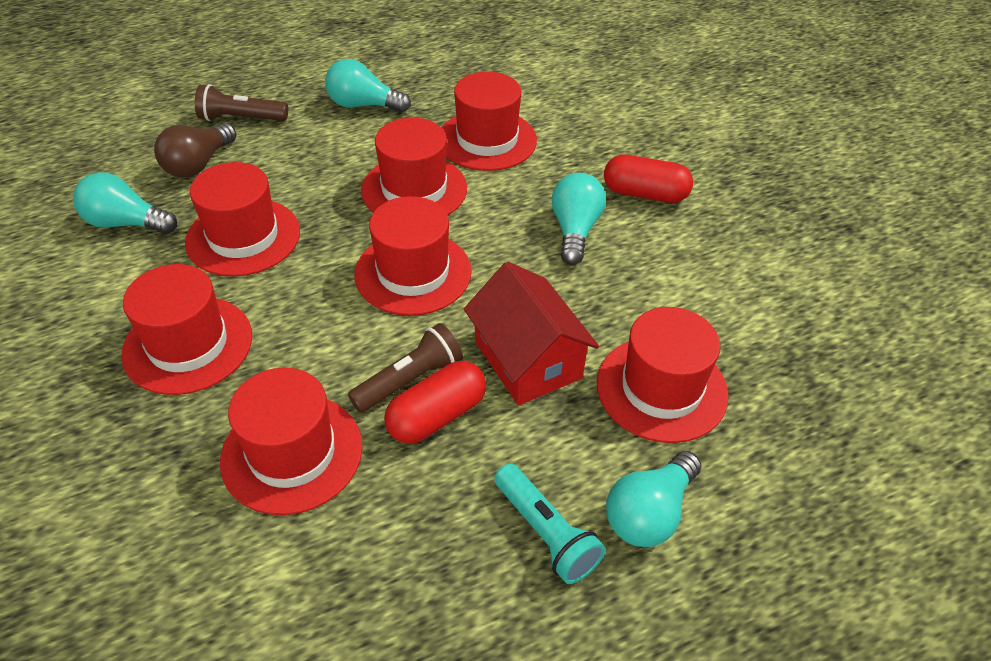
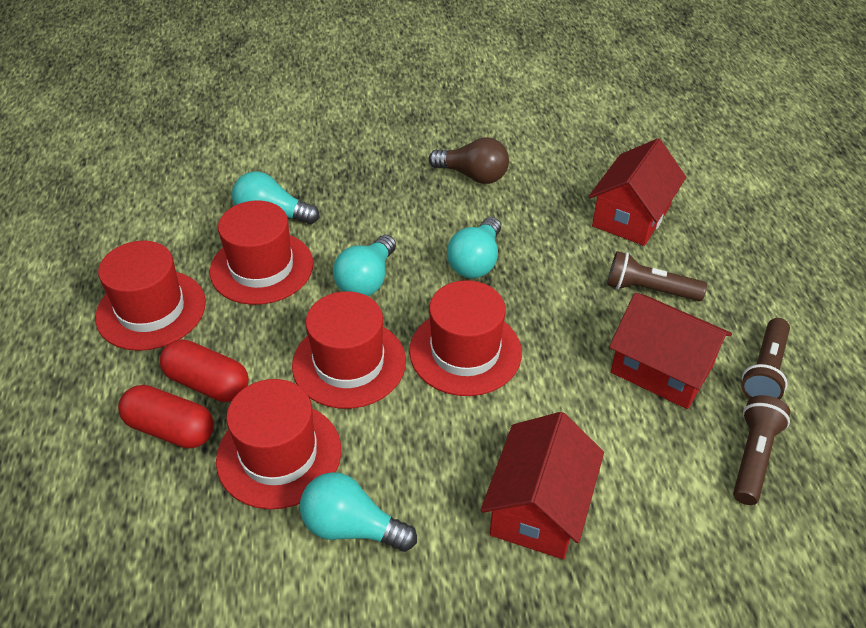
brown flashlight: [195,84,288,121] [348,323,463,413] = 2 -> [607,251,707,301] [733,395,790,505] [741,318,790,399] = 3
red hat: [121,264,252,395] [185,162,300,276] [220,368,363,515] [355,196,472,316] [361,118,467,216] [442,72,537,171] [597,307,729,443] = 7 -> [95,241,206,351] [210,201,313,305] [216,379,341,509] [292,291,406,409] [409,280,522,396] = 5
red house: [464,262,599,406] = 1 -> [480,412,604,559] [589,138,686,246] [609,293,732,409] = 3
turquoise flashlight: [494,464,605,584] = 1 -> none = 0

